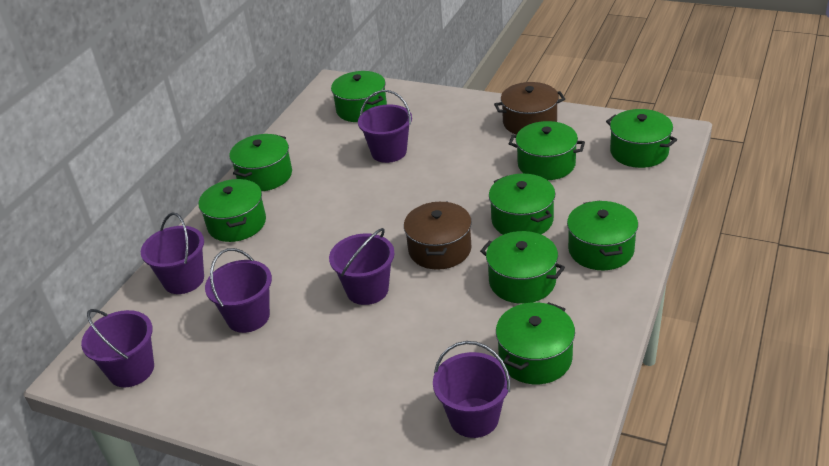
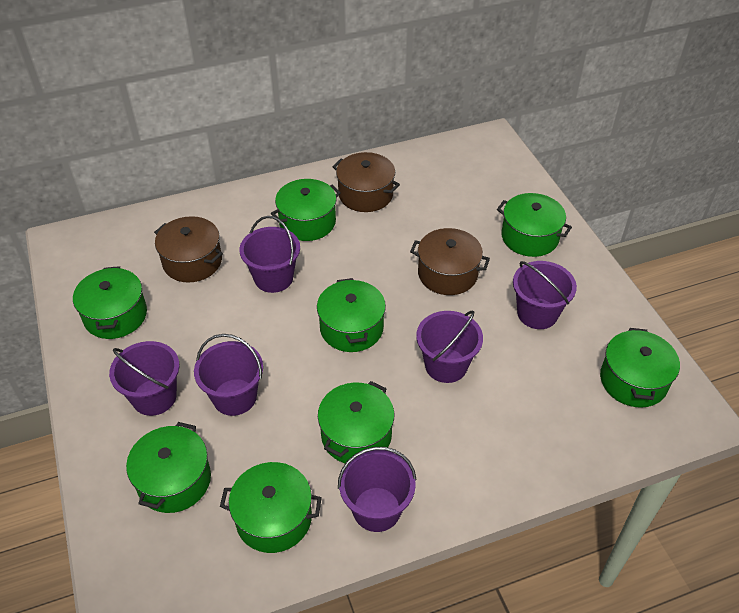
brown pot: [404,202,472,270] [494,82,565,135] = 2 -> [154,216,223,282] [333,152,400,212] [410,228,490,295] = 3
green pot: [199,179,266,242] [229,134,292,191] [331,71,387,122] [480,231,565,304] [489,174,555,235] [496,302,575,384] [509,121,585,180] [567,200,638,270] [606,109,677,168] = 9 -> [73,266,147,339] [126,422,211,513] [220,462,322,553] [271,179,341,241] [317,278,386,352] [318,381,394,463] [497,193,572,257] [600,328,680,408] = 8

